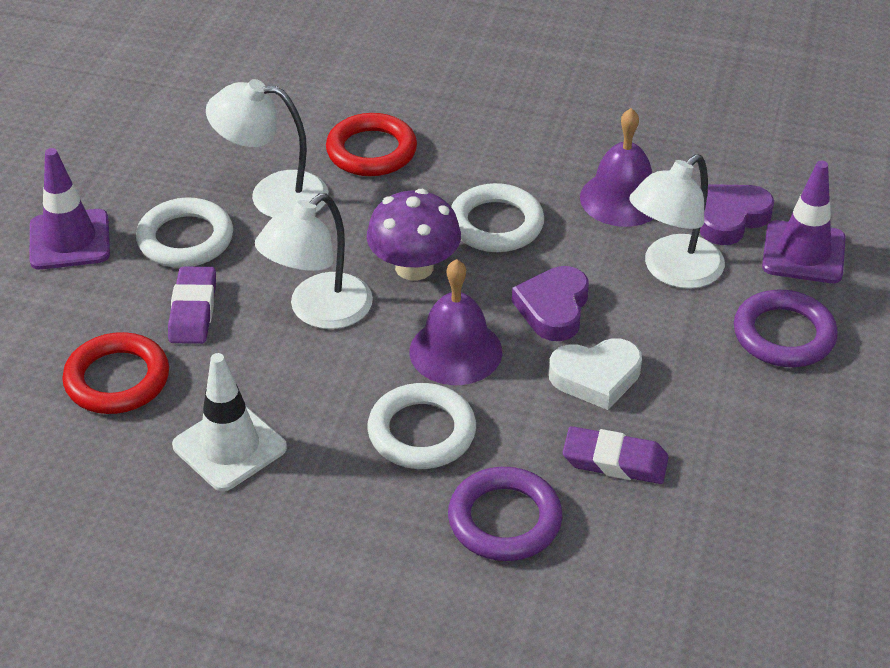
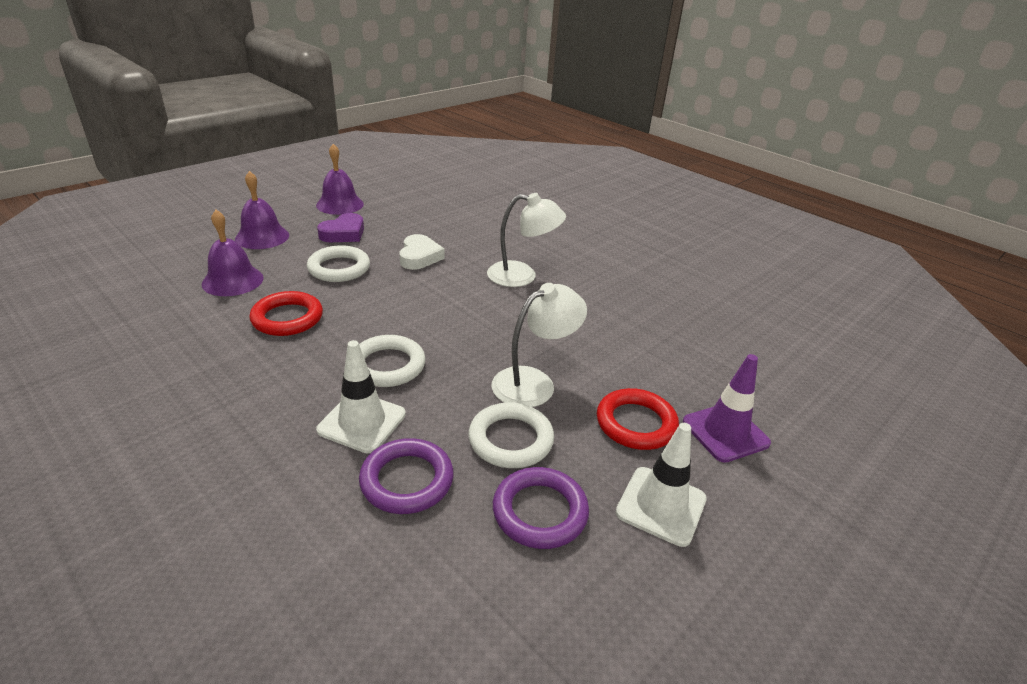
purple bell: [409,259,502,385] [580,108,653,227] = 2 -> [202,210,264,296] [235,171,289,249] [316,144,364,215] = 3
purple eraser: [168,266,216,344] [563,426,669,484] = 2 -> none = 0
purple heart: [512,266,589,341] [700,184,774,245] = 2 -> [317,213,364,242] = 1
purple mushroom: [367,189,461,280] = 1 -> none = 0
purple traffic cone: [30,148,110,270] [762,161,846,283] = 2 -> [683,354,771,463] = 1
white lamp: [206,79,328,218] [255,193,373,329] [629,154,725,289] = 3 -> [487,193,566,287] [491,283,587,407] = 2
white traffic cone: [172,353,287,491] = 1 -> [316,340,406,453] [616,423,707,547] = 2

